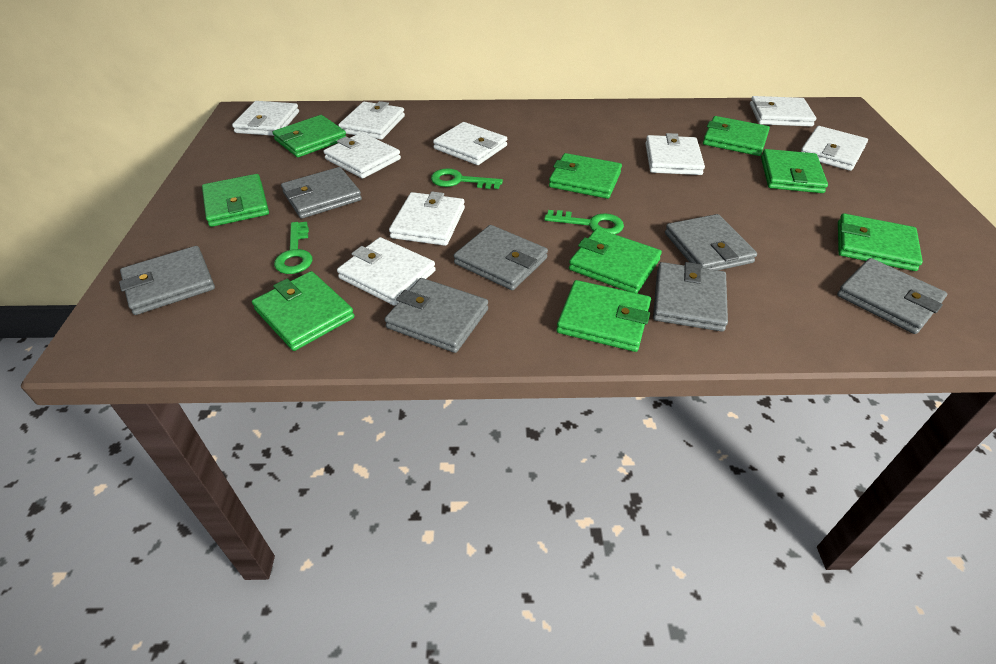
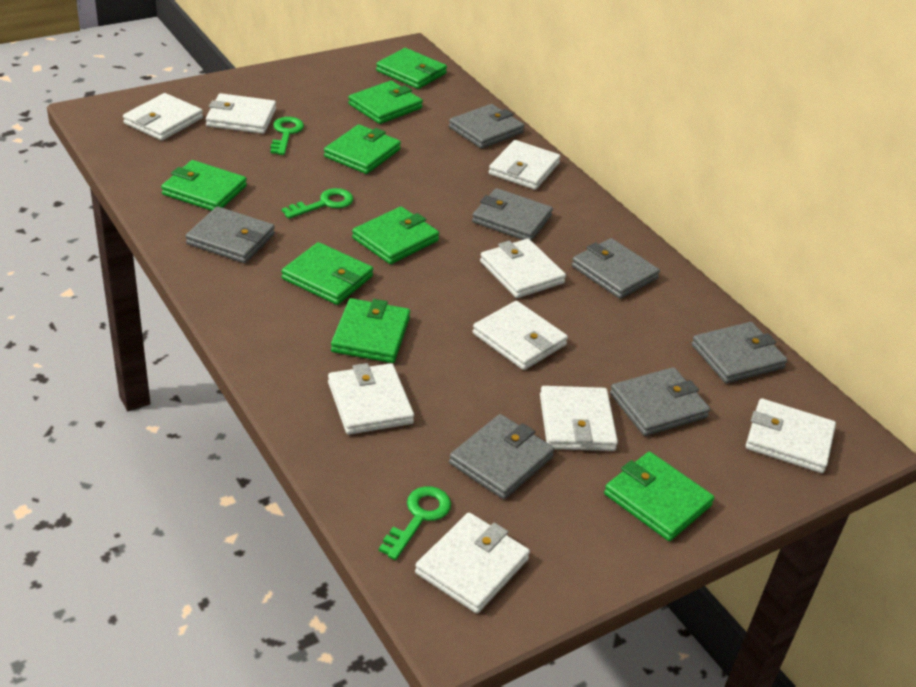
green wallet: [202,174,269,227] [252,271,355,351] [273,115,346,157] [549,153,622,199] [557,280,651,352] [569,229,662,293] [703,116,770,156] [761,149,828,193] [838,213,923,271] = 9 -> [161,160,247,211] [281,242,373,305] [324,124,401,174] [331,298,410,363] [348,81,423,124] [352,207,439,264] [376,48,447,89] [604,452,714,541] = 8

